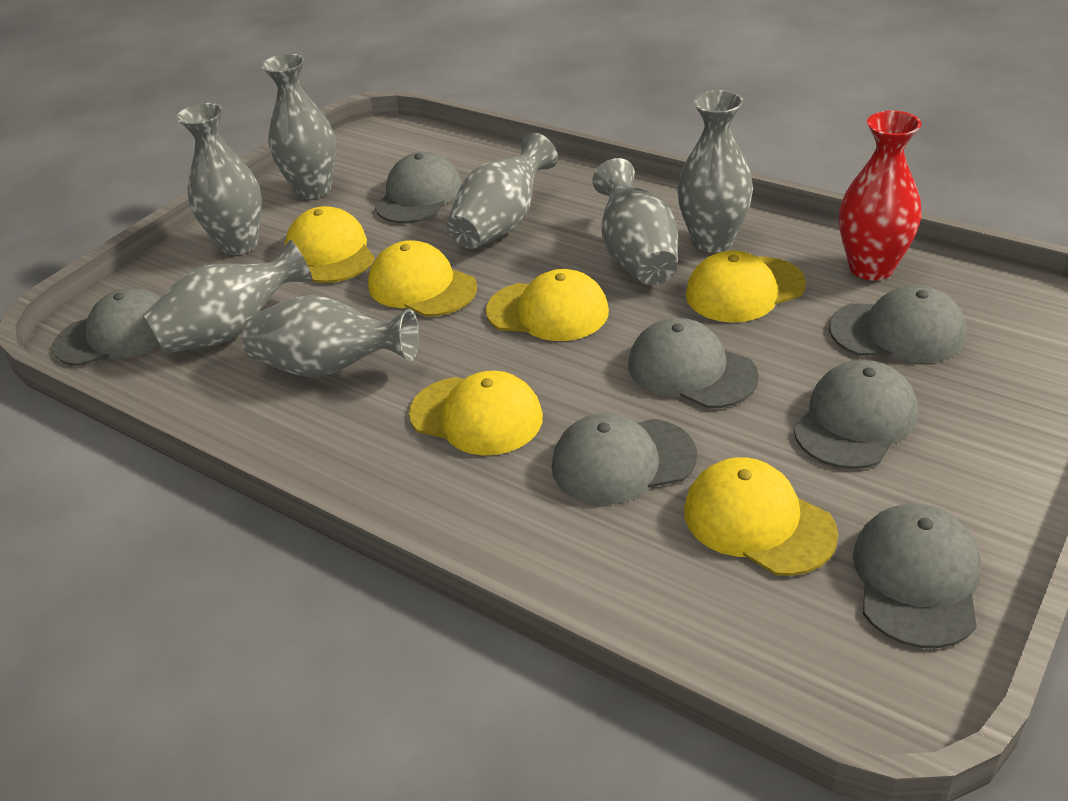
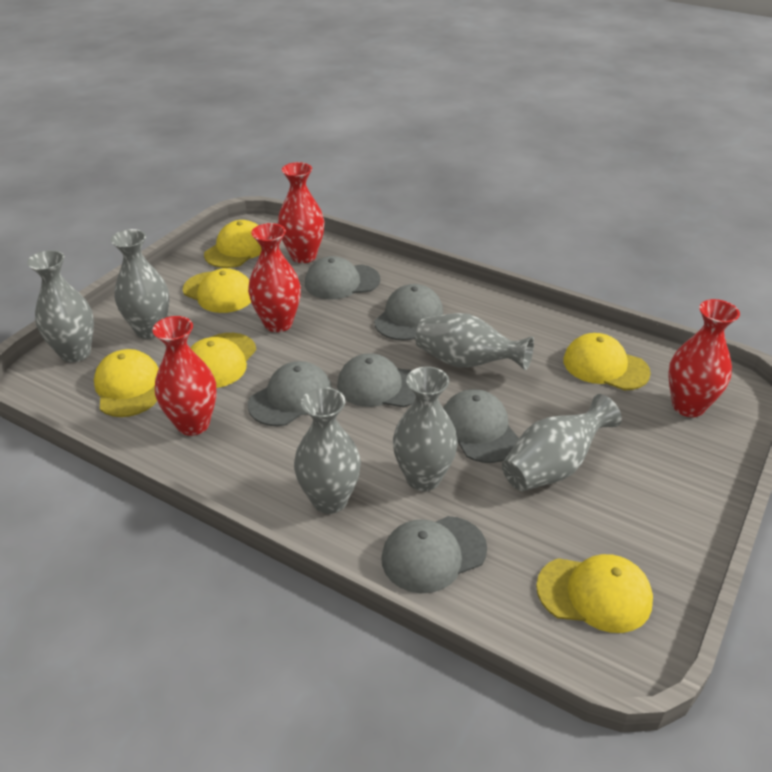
grey cap: [53,288,160,366] [375,152,462,223] [552,413,697,505] [628,318,759,408] [794,360,918,469] [829,285,967,363] [853,504,981,648] = 7 -> [248,361,332,426] [305,256,380,300] [337,353,416,407] [374,284,443,341] [381,516,487,593] [443,389,519,463] = 6
grey vase: [143,240,313,353] [176,103,262,255] [241,295,419,377] [262,54,336,199] [447,133,558,249] [592,158,678,285] [677,90,753,253] = 7 -> [27,250,94,363] [111,229,169,339] [294,387,361,514] [393,366,458,491] [415,313,534,370] [502,394,622,491] = 6
red vase: [839,111,922,281] = 1 -> [153,316,216,436] [248,223,301,332] [278,162,325,263] [668,299,740,417] = 4

